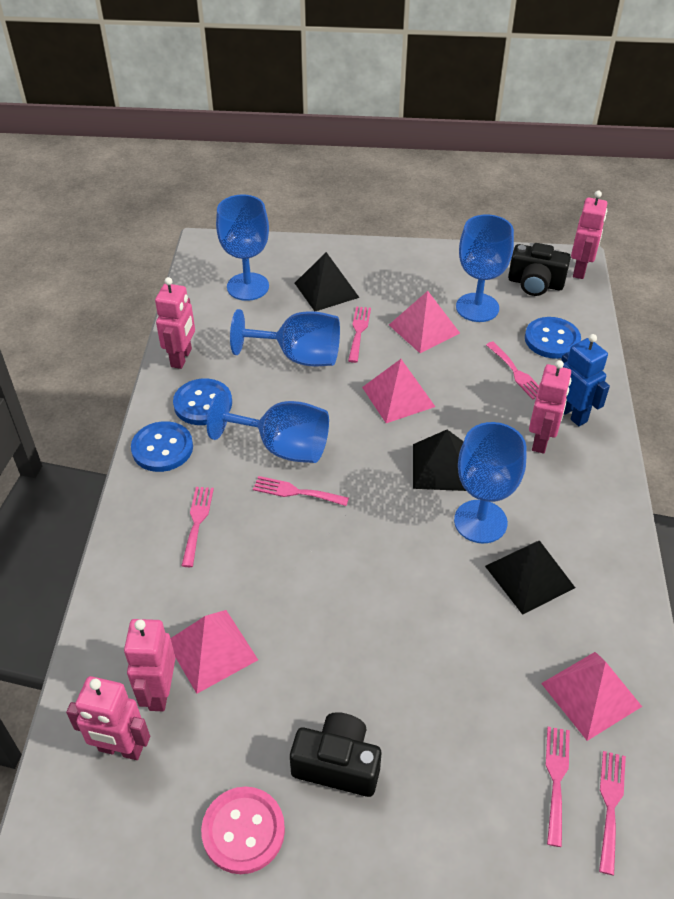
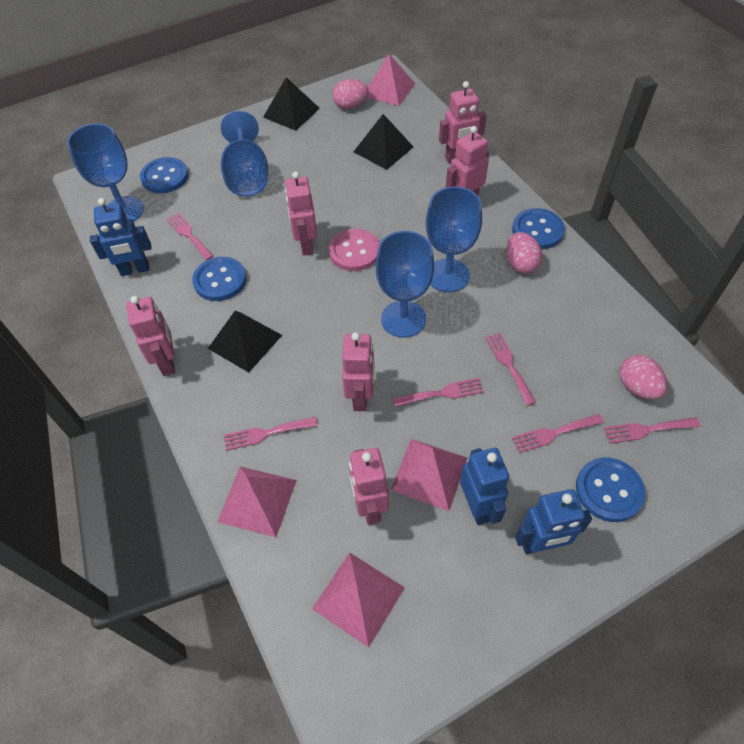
black camera: [290,712,381,797] [508,243,571,296] = 2 -> none = 0
blue button: [131,421,193,472] [173,378,232,425] [525,317,581,359] = 3 -> [140,157,188,193] [192,257,246,301] [512,208,565,249] [576,457,645,522] = 4
blue goblet: [207,391,329,463] [216,195,269,301] [230,309,340,367] [454,422,526,543] [456,214,514,322] = 5 -> [67,124,144,222] [221,111,268,196] [376,231,434,338] [426,186,482,292] = 4
blue robot: [561,334,610,426] = 1 -> [90,198,152,276] [460,448,509,525] [515,489,592,554] = 3
pink egg: none = 0 -> [332,79,369,109] [507,232,542,273] [619,355,667,399] = 3
pink robot: [66,676,150,760] [124,619,176,711] [155,277,195,369] [529,360,571,454] [571,191,607,279] = 5 -> [126,296,175,376] [285,171,317,256] [342,332,375,411] [349,448,389,525] [439,81,487,163] [446,126,489,196] = 6

